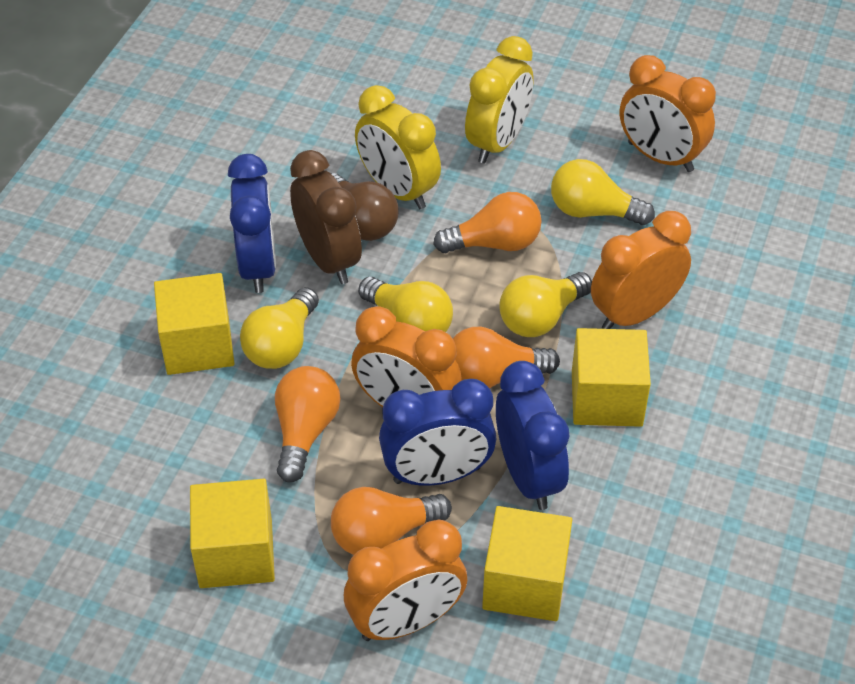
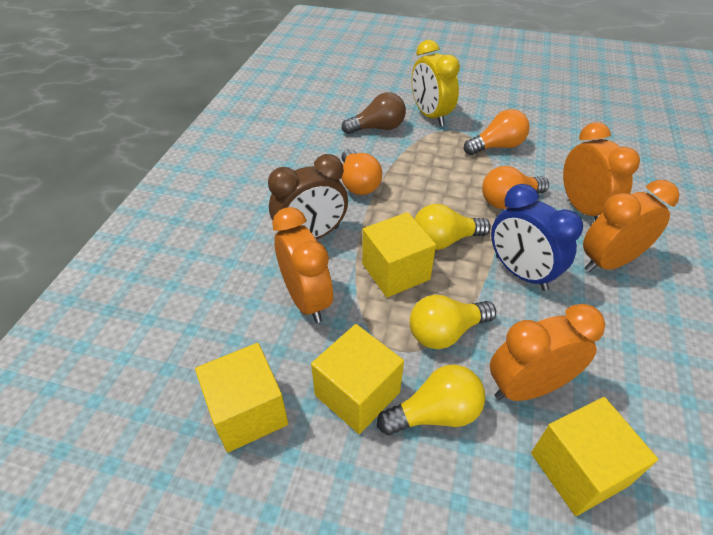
blue clock: [228,154,276,293] [379,379,496,486] [496,361,570,510] = 3 -> [491,184,583,291] = 1
orange light bulb: [275,366,340,482] [331,487,452,555] [433,192,541,253] [453,327,560,388] = 4 -> [341,149,382,195] [464,109,530,155] [482,166,549,209] = 3
yellow clock: [355,85,441,209] [465,36,534,164] = 2 -> [412,40,460,126] = 1
yellow light bulb: [240,287,319,369] [358,277,453,332] [499,272,592,337] [551,159,655,225] = 4 -> [377,364,485,435] [409,295,496,349] [414,204,491,250] = 3

